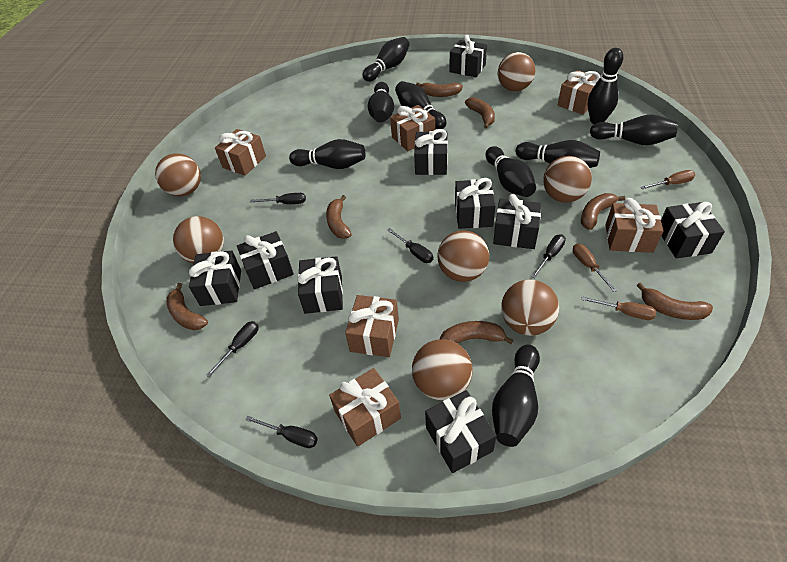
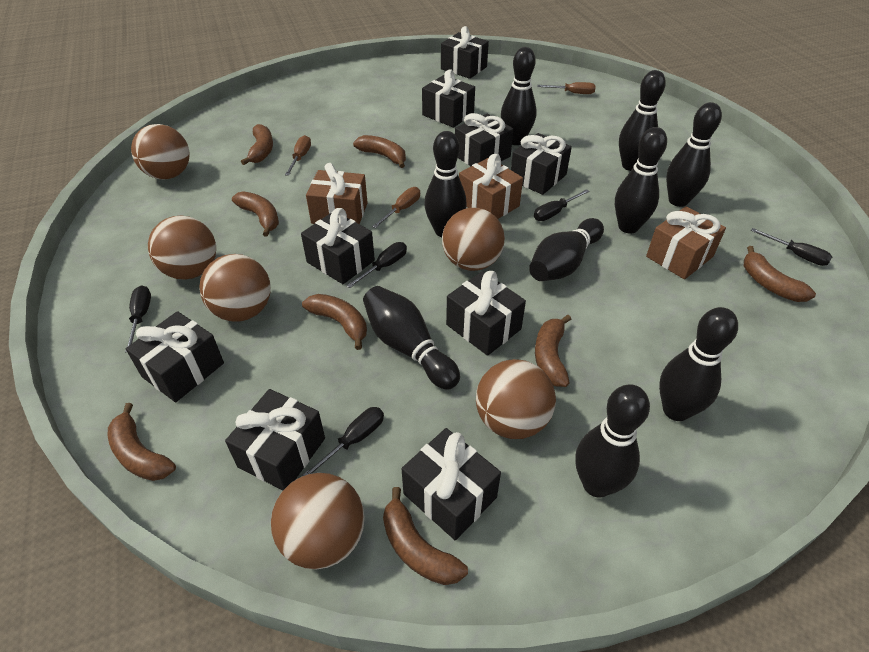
brown ball: [155,153,201,196] [173,216,224,264] [412,339,473,401] [437,230,489,282] [498,52,535,91] [501,279,559,336] [543,156,592,203] = 7 -> [131,124,190,179] [148,215,216,279] [199,254,271,322] [271,473,365,569] [442,208,505,271] [476,359,556,439] = 6
brown banana: [166,283,208,330] [326,195,352,239] [416,82,463,97] [440,321,514,344] [465,97,495,129] [581,193,625,230] [637,282,713,320] = 7 -> [108,403,176,481] [232,191,279,237] [241,124,273,165] [302,294,367,350] [353,135,406,168] [383,487,468,585] [535,315,571,387] [744,246,816,302] = 8
brown gift: [215,129,266,176] [329,368,401,447] [345,295,399,357] [390,105,435,151] [558,70,600,115] [605,198,663,253] = 6 -> [306,163,368,224] [459,154,523,219] [646,206,726,279] = 3

